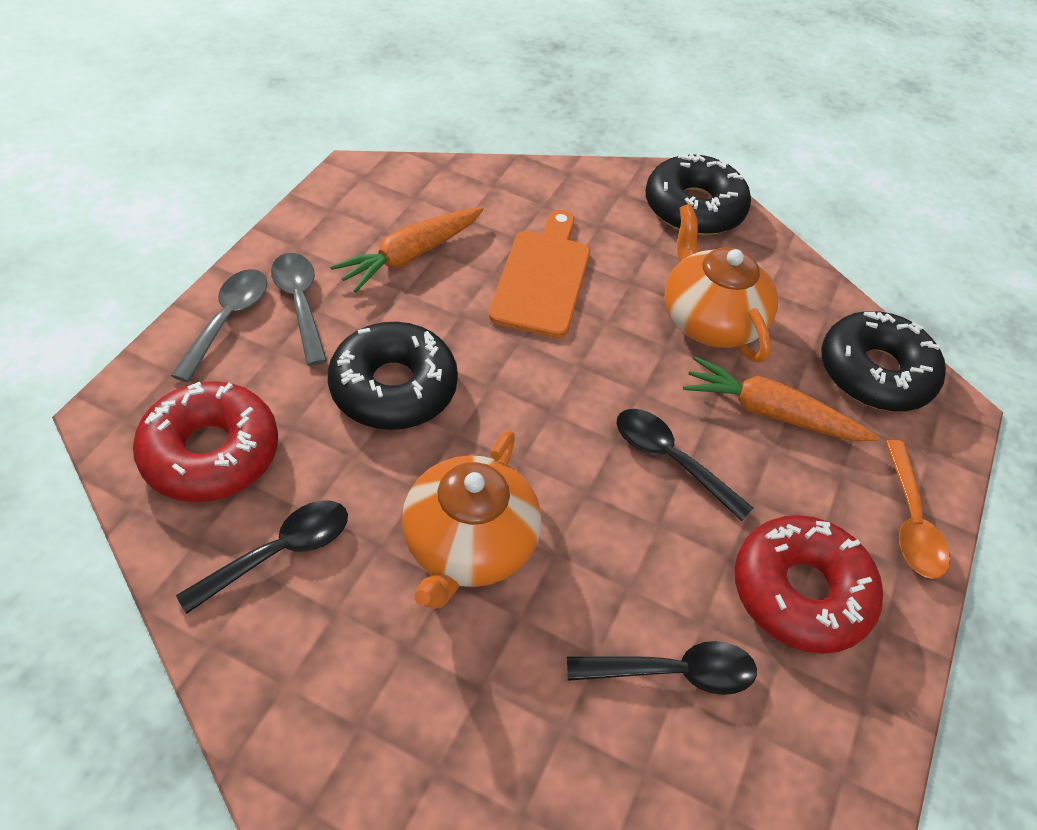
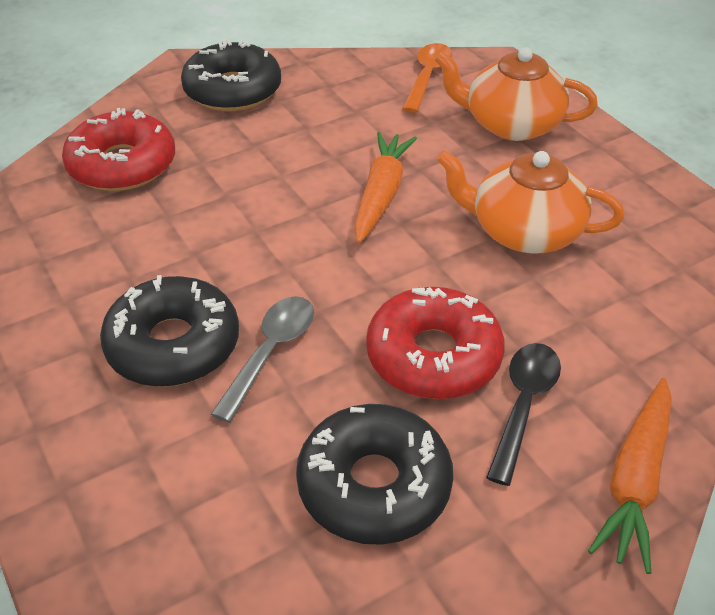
black spoon: [176,500,348,614] [567,641,757,695] [617,409,753,521] = 3 -> [486,343,561,486] = 1
grey spoon: [171,269,267,382] [271,253,327,366] = 2 -> [211,296,314,423] = 1
orange cutting board: [489,210,590,338] = 1 -> none = 0

